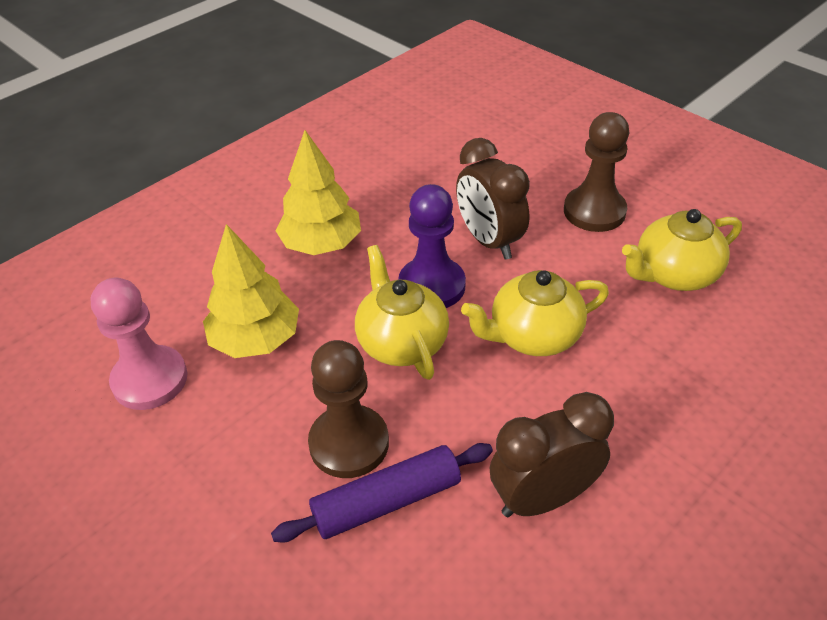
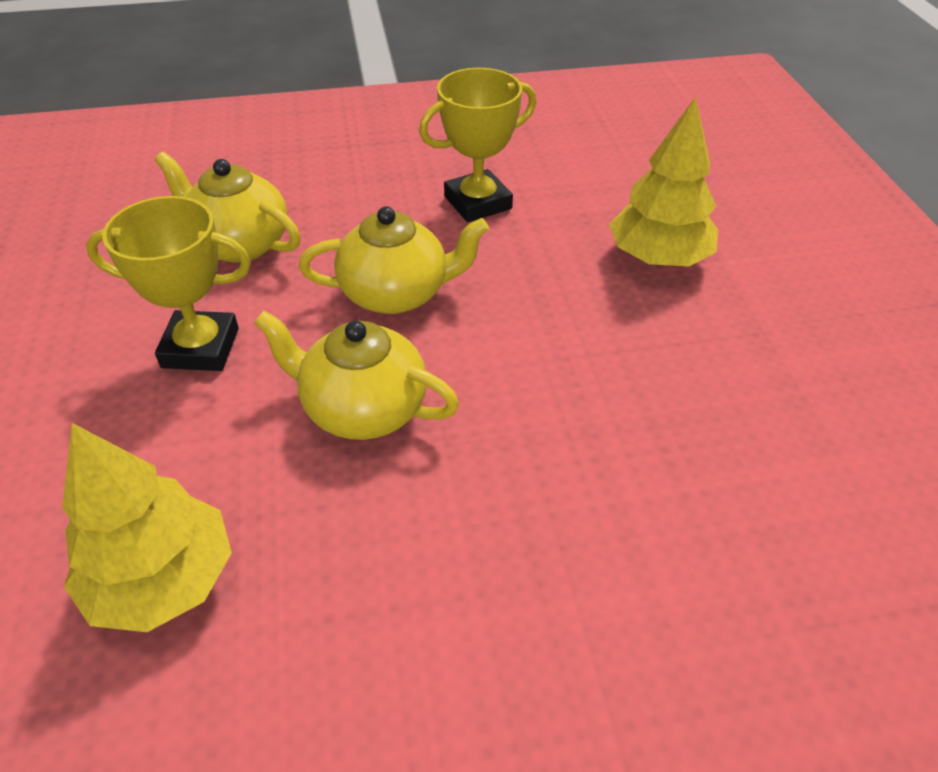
brown clock: [456,138,530,260] [490,392,614,517] = 2 -> none = 0
brown pawn: [308,340,389,478] [564,112,629,232] = 2 -> none = 0
pink pawn: [90,278,188,410] = 1 -> none = 0
purple pawn: [398,184,466,308] = 1 -> none = 0
purple rolling pin: [271,443,493,542] = 1 -> none = 0
yellow trophy: none = 0 -> [86,196,251,371] [419,68,536,222] = 2

